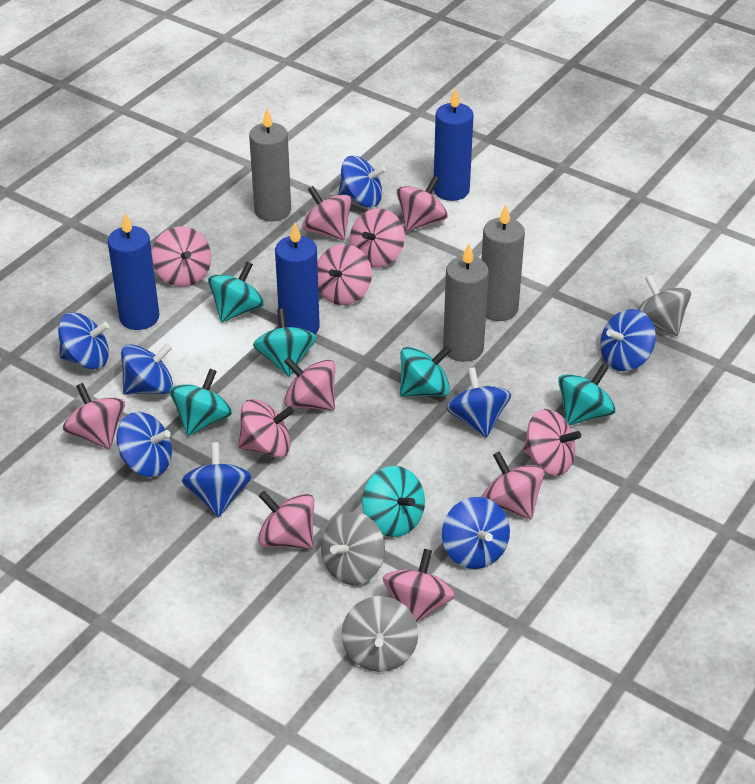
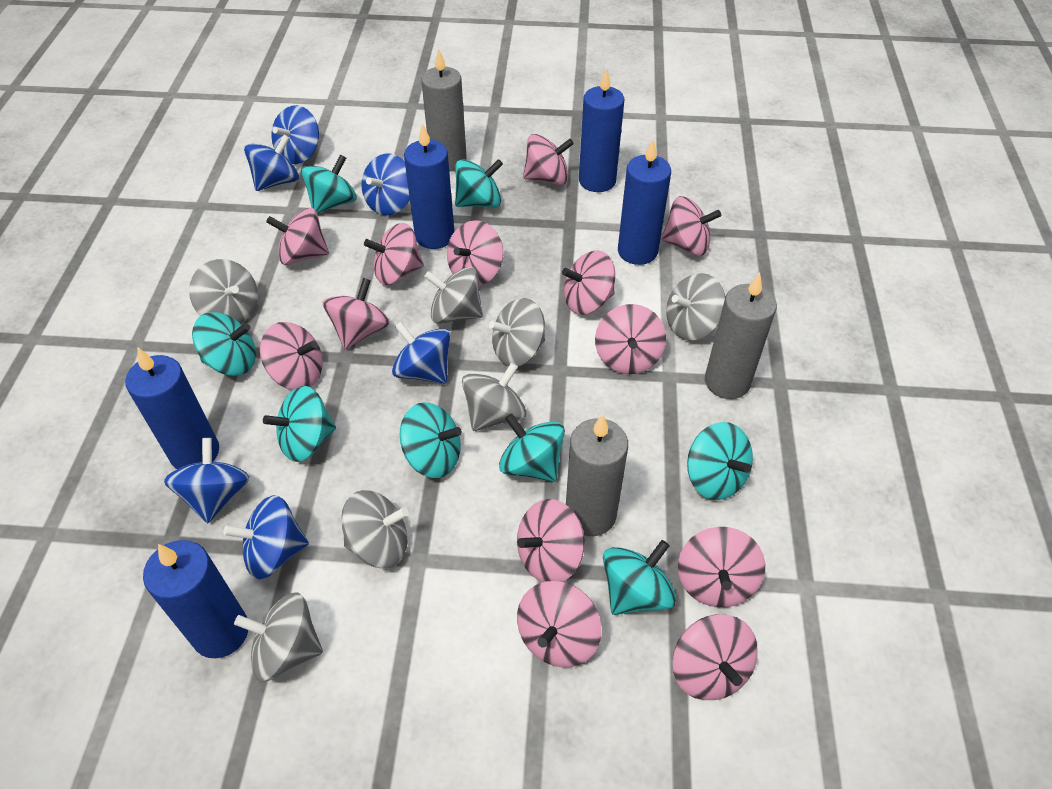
blue candle: [108,213,159,330] [275,222,320,334] [434,88,474,201] = 3 -> [125,348,219,469] [143,540,248,658] [404,123,454,249] [579,68,624,192] [618,139,671,265] = 5
blue spinning top: [58,313,109,369] [116,412,172,477] [121,343,173,395] [182,442,252,517] [338,155,386,208] [442,497,510,569] [446,367,511,438] [600,309,656,371] = 8 -> [164,438,249,523] [223,495,309,579] [244,135,299,191] [271,105,319,164] [362,154,410,215] [392,322,450,384] = 6
grey spinning top: [321,512,385,585] [342,596,418,672] [637,275,691,336] = 3 -> [189,259,258,324] [234,592,323,681] [341,490,409,568] [424,267,483,324] [462,363,526,431] [489,298,545,366] [666,273,725,340] = 7
pink spinning top: [63,383,125,450] [152,226,211,287] [238,399,294,457] [258,491,314,549] [284,357,335,410] [302,186,352,240] [317,244,372,305] [350,208,405,268] [383,549,455,623] [396,176,448,232] [482,451,545,520] [523,409,581,476] = 12 -> [260,322,323,390] [266,208,329,265] [323,278,390,349] [364,223,424,285] [447,220,503,286] [517,499,585,582] [517,581,602,667] [523,134,574,185] [562,251,615,315] [595,304,666,374] [661,196,721,256] [673,614,758,700] [678,527,765,607] = 13
turquoise spinning top: [170,369,232,436] [208,262,264,323] [253,309,316,377] [362,466,425,537] [400,345,452,397] [558,364,616,426] = 6 -> [192,312,256,376] [263,386,336,462] [301,154,357,213] [400,402,462,478] [455,159,503,208] [499,413,565,482] [603,540,676,615] [687,422,753,500] = 8

